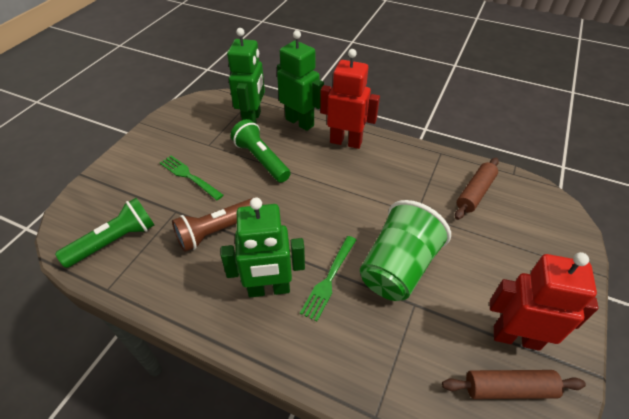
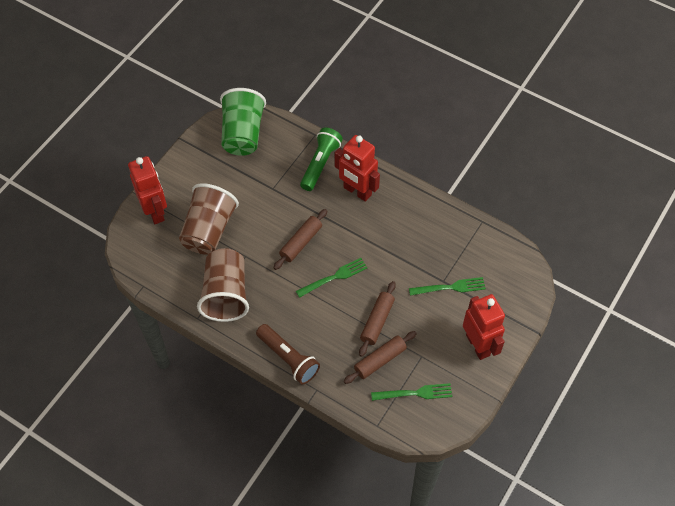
brown cup: none = 0 -> [179,183,239,255] [197,248,249,322] = 2
brown rolling pin: [442,370,586,399] [455,158,499,220] = 2 -> [273,209,327,270] [344,331,417,384] [359,281,396,357] = 3
green flashlight: [55,198,154,268] [231,119,291,183] = 2 -> [300,128,343,191] = 1
green fork: [160,155,224,200] [300,236,356,322] = 2 -> [296,258,367,298] [371,383,452,401] [409,277,486,296] = 3
green robot: [221,197,305,298] [227,28,265,124] [277,30,324,131] = 3 -> none = 0
red robot: [320,49,380,149] [490,252,598,351] = 2 -> [128,156,167,224] [335,135,380,202] [463,294,505,360] = 3

